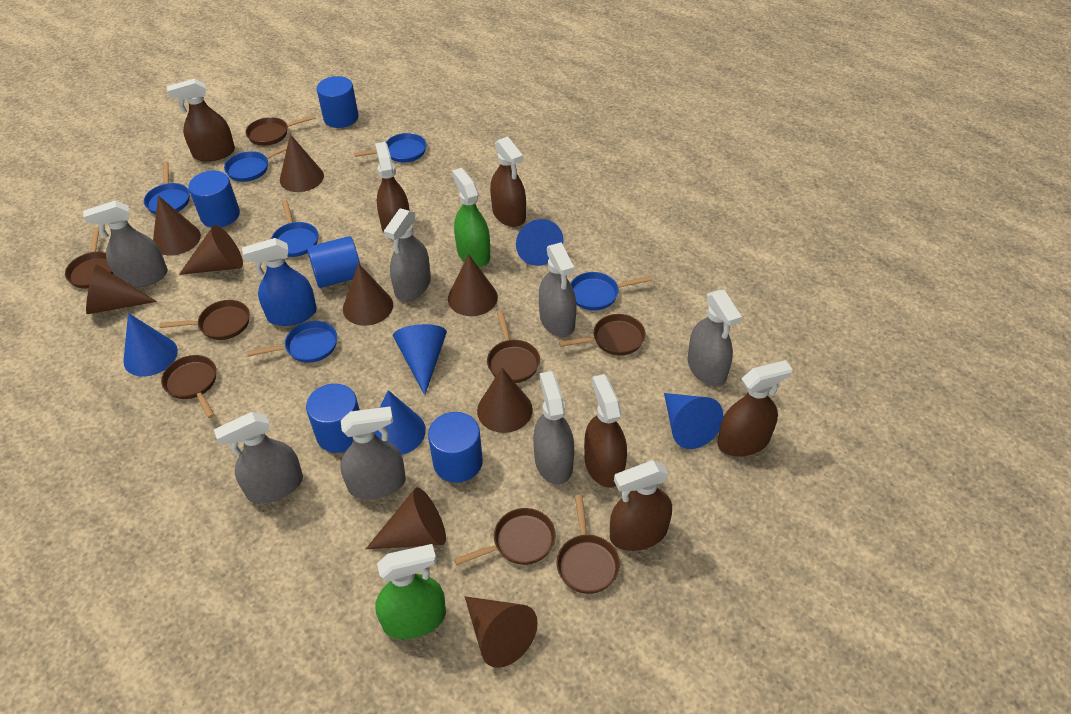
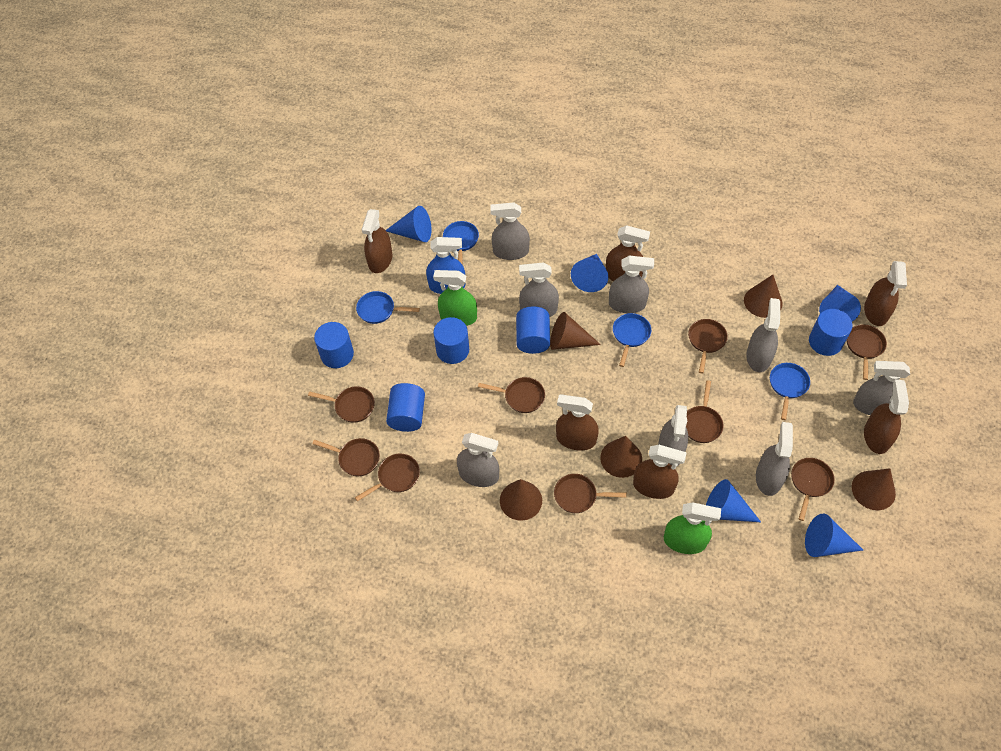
blue pan: [144,162,190,214] [224,146,287,182] [247,321,337,363] [271,200,318,257] [354,133,427,162] [570,272,652,311] = 6 -> [356,291,420,324] [443,221,479,264] [613,313,651,367] [770,363,810,420] = 4
brown cone: [86,264,157,314] [153,195,201,256] [179,225,243,275] [280,134,324,192] [343,263,393,326] [366,488,446,549] [448,254,498,316] [465,596,538,668] [477,368,533,433] = 9 -> [500,479,542,521] [550,312,601,350] [600,436,642,478] [744,275,783,318] [852,468,896,510] = 5
brown pan: [65,227,113,289] [160,300,250,340] [161,355,216,418] [246,115,316,146] [454,508,556,565] [487,311,540,383] [557,495,620,594] [559,314,646,355] = 8 -> [308,386,375,423] [312,438,380,476] [355,454,420,501] [478,377,545,413] [554,474,627,513] [686,380,723,443] [688,319,728,374] [791,458,835,521] [847,324,887,380] = 9
grey spray bottle: [83,200,168,288] [214,412,303,503] [340,407,406,499] [384,208,431,301] [533,371,574,485] [539,242,576,337] [688,290,742,386] = 7 -> [457,433,499,487] [490,202,530,260] [519,262,559,317] [609,255,654,313] [658,405,688,466] [746,298,780,372] [756,422,793,496] [853,361,910,415] = 8

